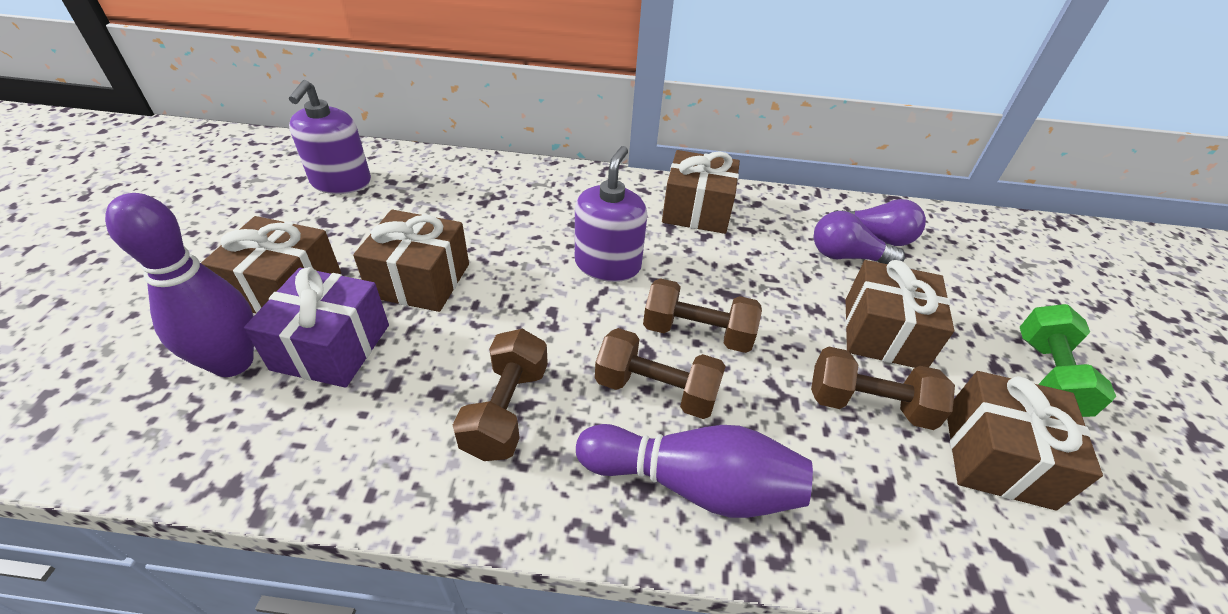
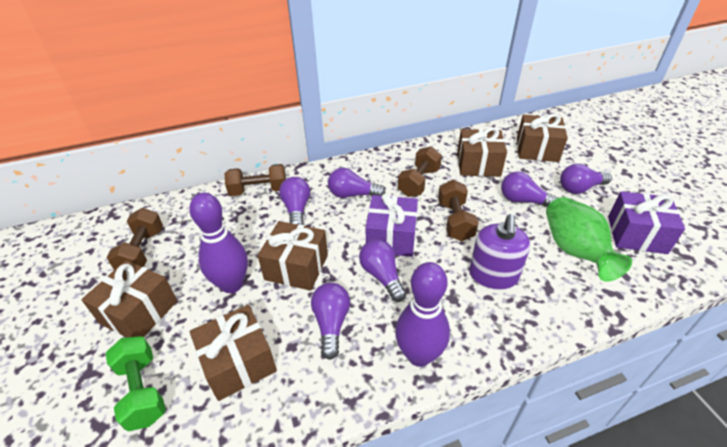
green vase: none = 0 -> [546,197,632,282] = 1
purple gift: [244,267,389,387] = 1 -> [365,193,418,257] [608,191,685,254] = 2
purple light bulb: [814,211,905,264] [834,199,926,246] = 2 -> [279,177,310,225] [311,283,350,360] [328,168,386,198] [359,239,407,302] [501,171,558,207] [560,164,612,194] = 6
purple soap dispenser: [289,80,371,194] [575,146,647,282] = 2 -> [469,214,530,290] = 1

